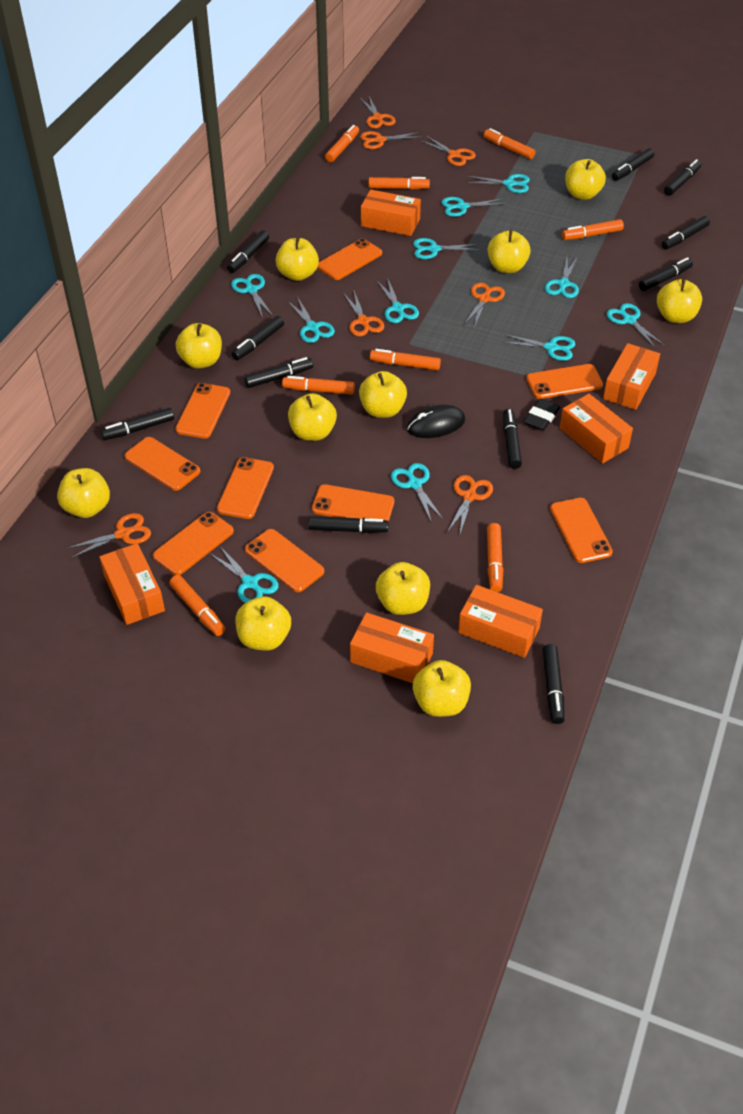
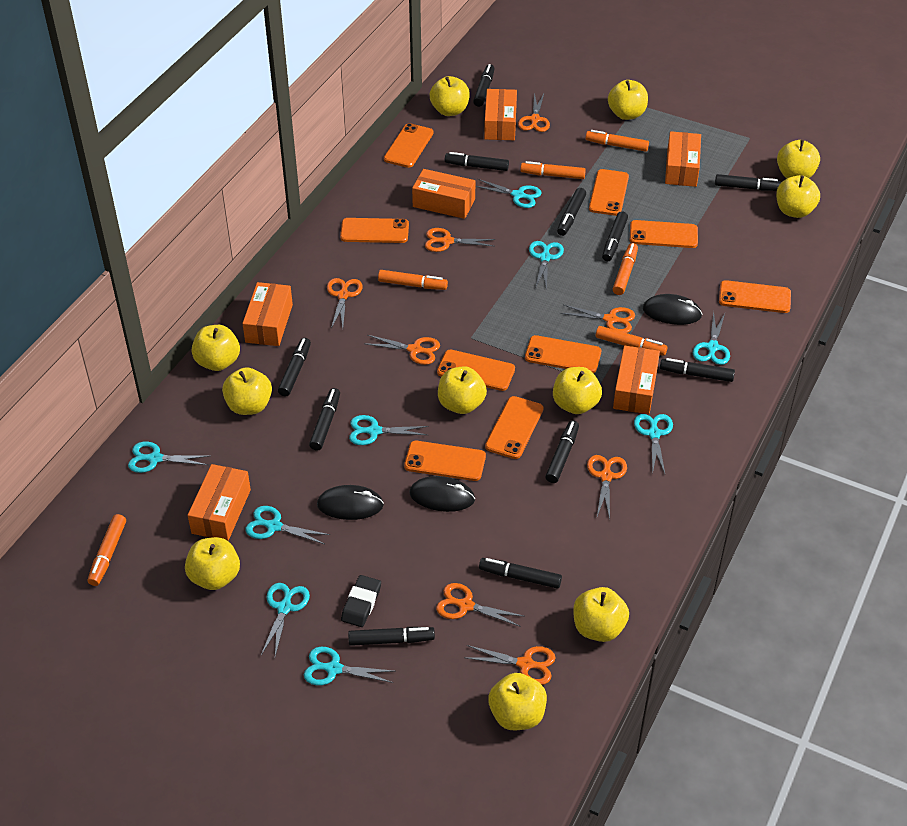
black mouse: [407,404,466,438] = 1 -> [317,485,384,520] [410,476,475,512] [643,294,702,325] = 3
orange marker: [169,575,225,636] [282,376,355,395] [325,125,359,162] [369,177,430,190] [370,349,441,370] [484,128,536,159] [487,523,503,592] [562,219,624,240] = 8 -> [88,514,126,586] [378,270,448,290] [520,161,586,179] [586,130,649,152] [596,326,668,356] [613,243,638,295] = 6
orange scissors: [66,513,151,558] [343,291,384,336] [360,97,396,128] [360,131,419,149] [420,136,476,166] [447,475,493,537] [464,283,505,328] = 7 -> [327,278,363,329] [364,335,440,365] [425,228,496,252] [436,583,524,627] [466,645,555,685] [518,92,550,132] [560,305,635,333] [587,455,627,519] = 8
turquoise scissors: [209,545,279,603] [231,274,273,318] [288,298,335,343] [377,278,419,323] [391,463,443,523] [413,238,480,259] [441,197,505,217] [466,174,530,193] [502,334,575,361] [545,256,579,298] [606,303,665,348] = 11 -> [128,442,209,473] [245,506,330,544] [261,583,310,656] [304,647,395,685] [349,415,429,445] [475,179,542,208] [529,241,564,291] [634,414,673,474] [693,311,730,365] = 9

